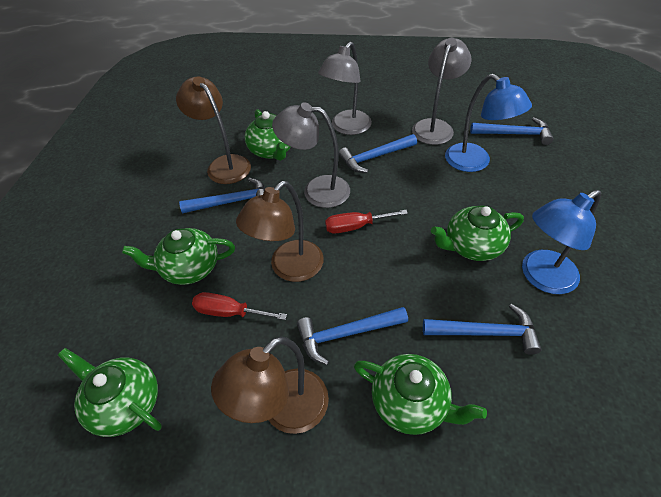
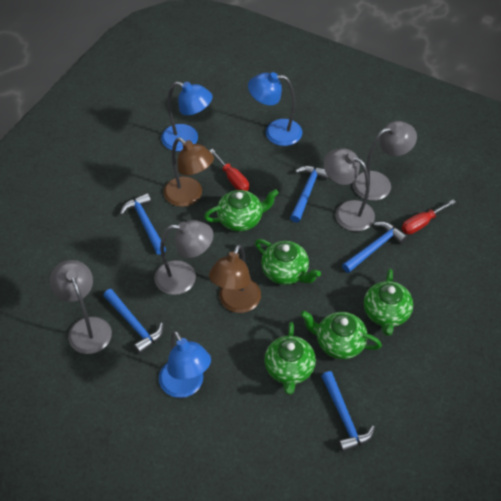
blue lamp: [445,74,532,172] [522,190,602,294] = 2 -> [159,331,211,398] [161,82,213,151] [248,72,302,146] = 3
brown lamp: [176,76,251,184] [211,336,329,434] [236,181,324,282] = 3 -> [163,138,214,207] [209,245,261,313] = 2
grey lamp: [272,102,350,208] [318,42,372,135] [412,38,471,145] = 3 -> [50,260,112,354] [154,220,213,295] [323,148,375,231] [353,121,417,201] = 4

